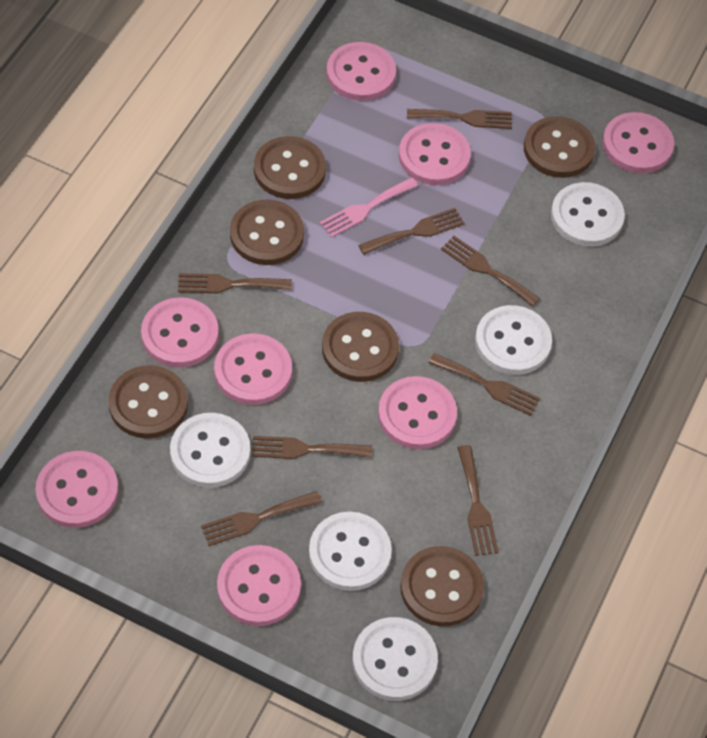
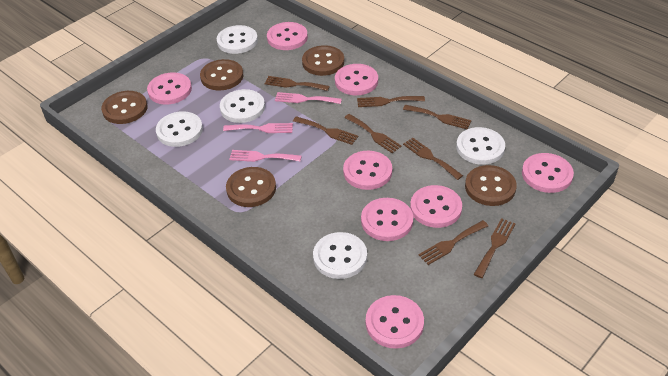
brown button: [108,365,188,439] [230,199,304,265] [254,136,326,199] [322,312,399,382] [400,546,484,627] [524,116,595,178] = 6 -> [101,91,147,124] [200,59,243,90] [226,167,276,207] [302,45,344,76] [465,165,517,206] = 5
pink fork: [320,177,418,238] = 1 -> [223,123,293,133] [229,150,301,162] [275,92,342,104] = 3

